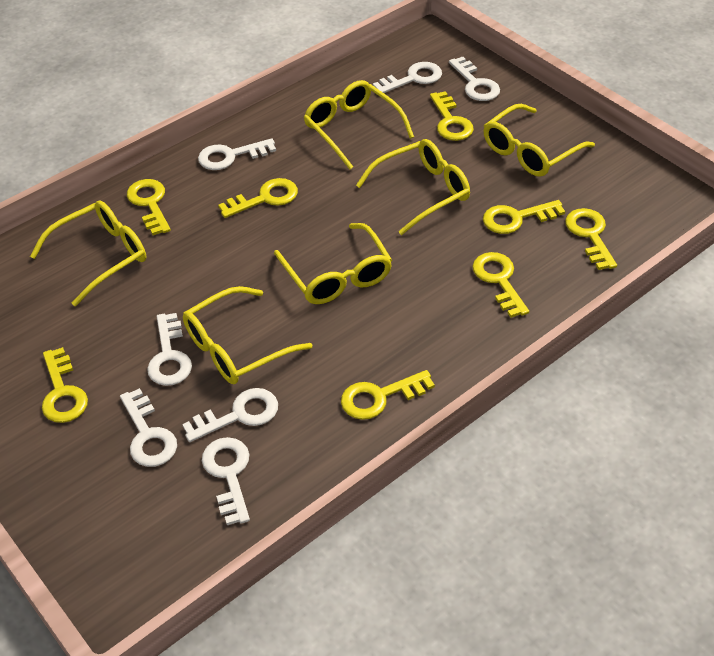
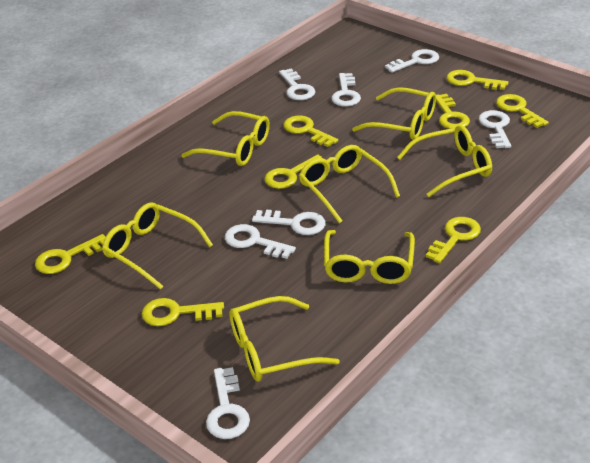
yellow glasses: [30,201,146,306] [183,286,312,384] [274,223,392,304] [303,80,414,169] [356,139,470,235] [483,104,595,177] = 6 -> [102,202,213,290] [182,111,270,166] [229,296,340,382] [299,145,400,223] [324,230,415,284] [352,87,436,140] [397,125,492,197] = 7

